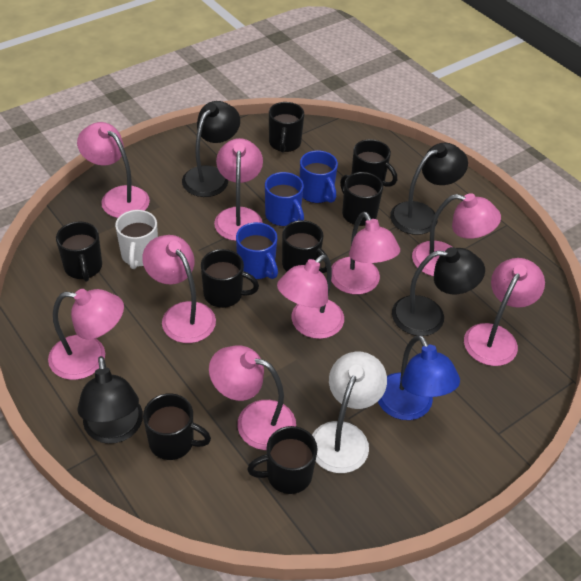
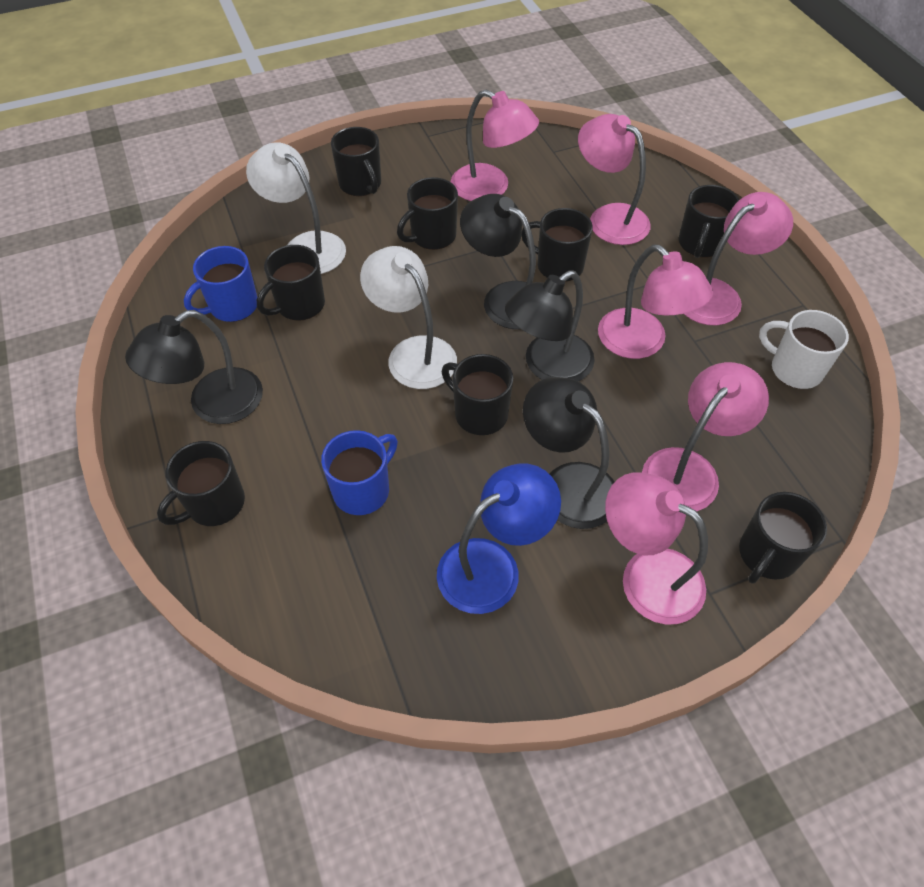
blue mug: [236,222,278,279] [265,172,304,226] [300,150,338,203] = 3 -> [184,246,257,322] [321,430,398,515] = 2
pink lamp: [48,289,124,380] [77,122,150,218] [142,235,216,343] [209,345,296,450] [214,138,263,241] [277,254,344,339] [331,212,400,295] [412,193,501,276] [464,258,545,366] = 9 -> [451,90,539,201] [578,114,651,245] [598,244,713,359] [605,472,708,624] [642,362,769,511] [684,192,793,325] = 6
white lamp: [312,352,387,473] = 1 -> [246,142,346,274] [360,246,457,389] = 2

